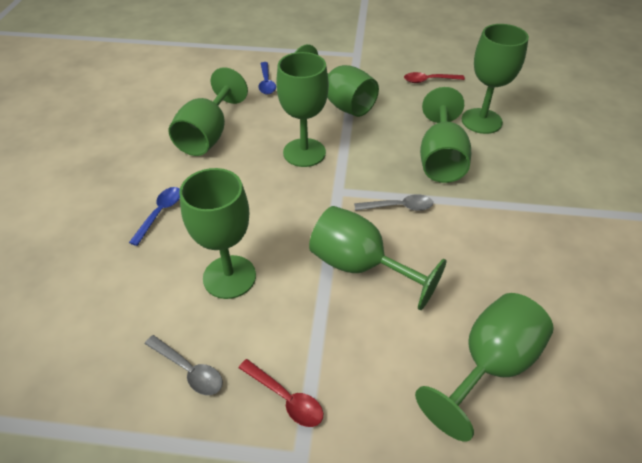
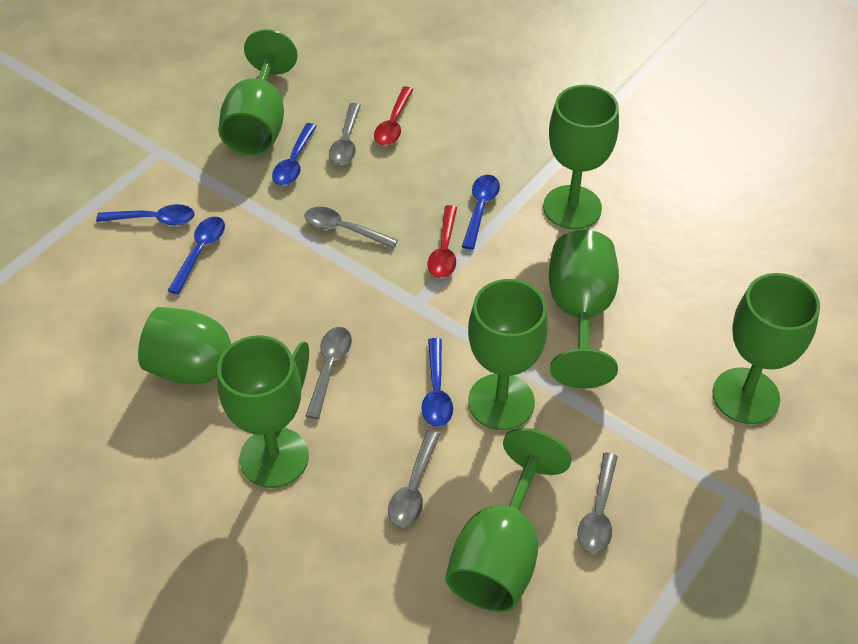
blue spoon: [129,187,180,246] [258,62,276,94] = 2 -> [96,204,195,226] [168,217,225,295] [272,123,317,185] [421,338,453,427] [462,175,500,250] = 5
grey spoon: [145,335,223,395] [354,194,433,211] = 2 -> [304,207,398,249] [306,327,352,419] [329,103,361,165] [388,430,440,527] [577,452,618,554] = 5

